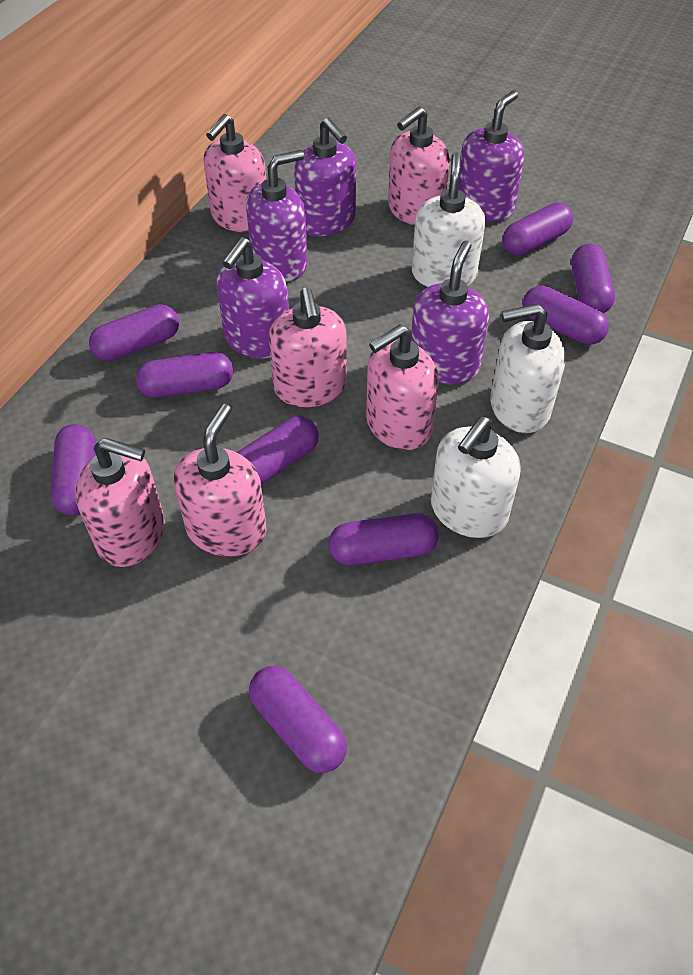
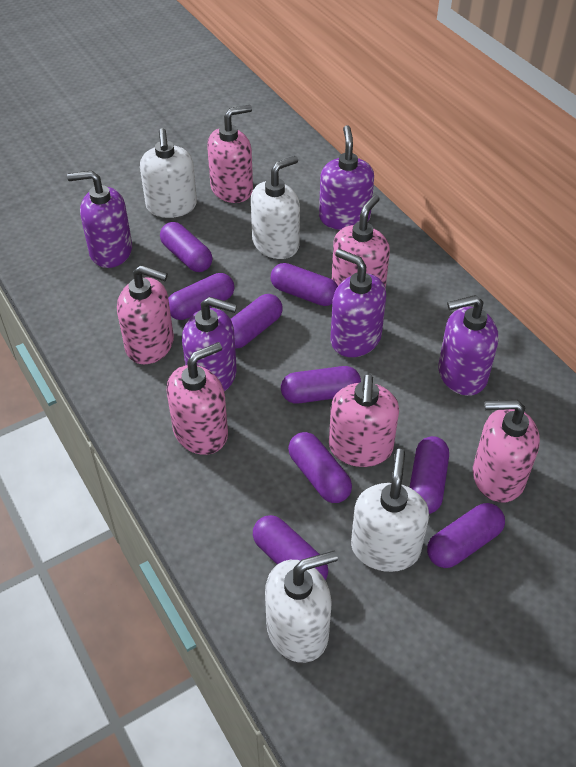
white soap dispenser: [412,152,485,287] [431,416,521,538] [490,303,565,433] = 3 -> [140,128,197,218] [251,156,300,259] [265,551,338,663] [351,449,429,572] = 4

